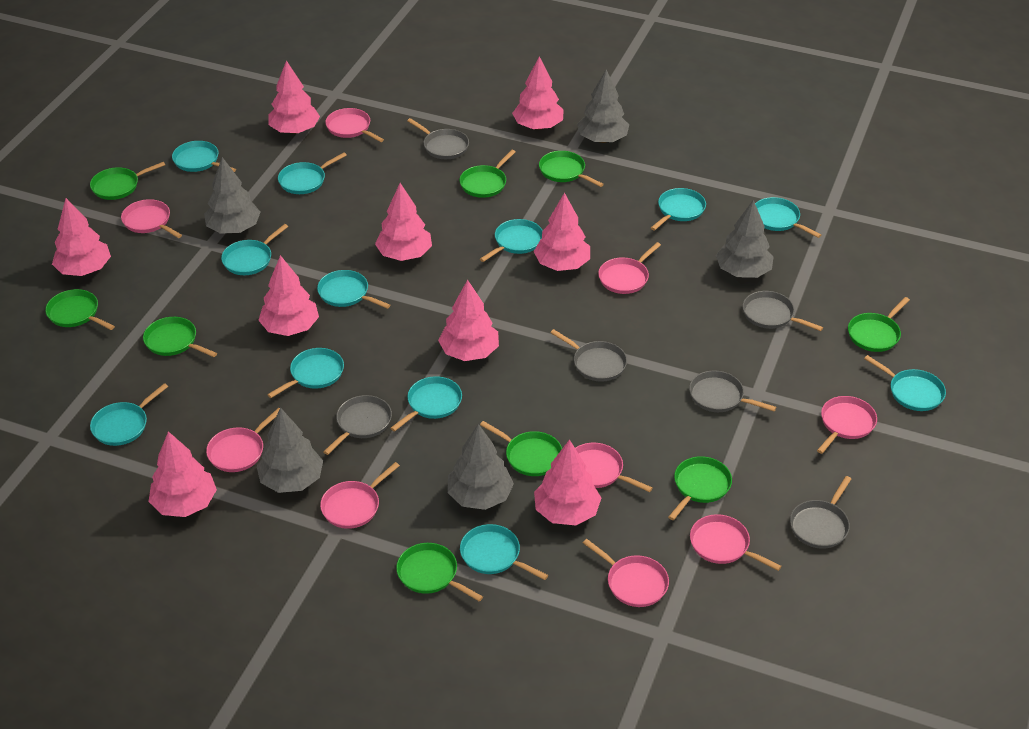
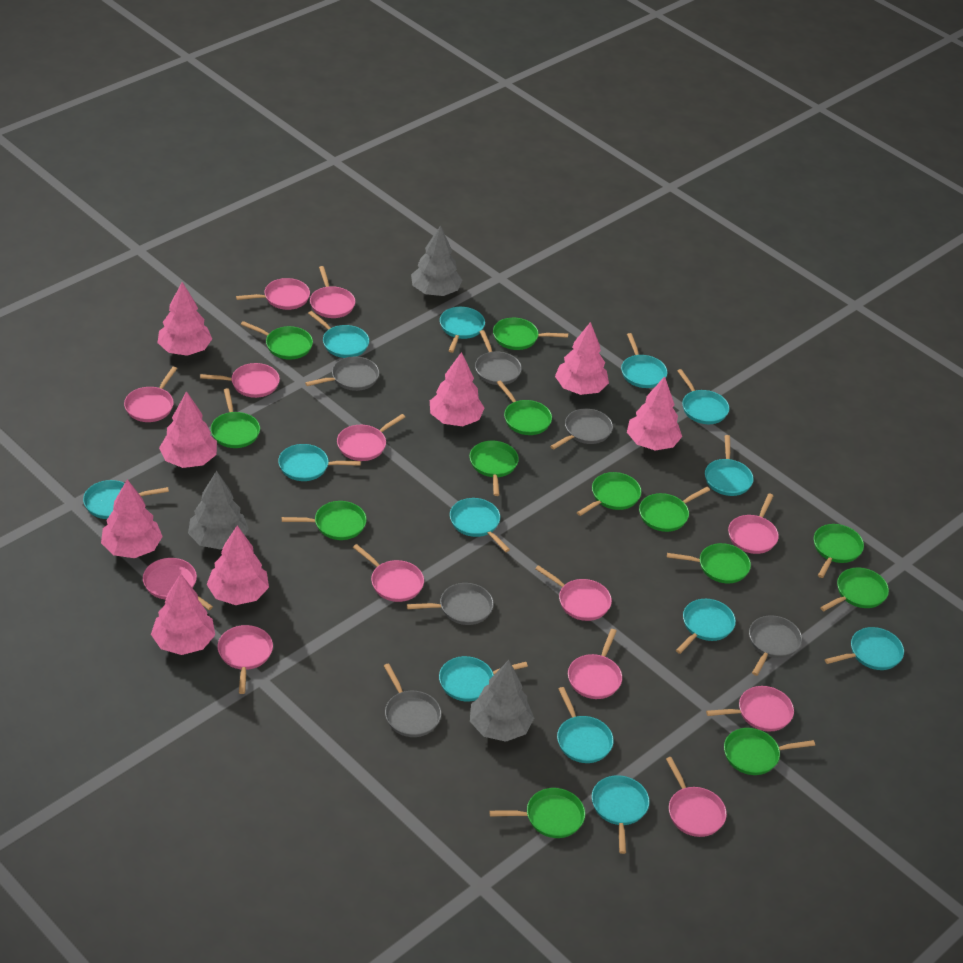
green pan: [45,289,115,330] [90,162,165,200] [143,317,217,357] [396,543,483,602] [459,150,516,198] [480,421,562,476] [539,151,604,187] [668,456,732,520] [848,297,910,352] = 9 -> [211,388,260,448] [241,321,313,360] [282,501,367,540] [469,441,519,496] [489,788,585,838] [493,318,568,350] [497,380,552,435] [577,472,641,516] [639,487,710,532] [667,543,751,583] [724,728,815,775] [814,524,864,578] [820,568,889,611] = 13
grey tree: [204,157,260,234] [257,408,323,493] [447,424,514,510] [577,69,629,143] [716,200,774,278] = 5 -> [188,471,249,550] [411,225,462,296] [470,660,534,742] = 3
pink pan: [121,199,182,238] [206,408,280,472] [320,462,400,529] [325,108,384,142] [575,443,652,492] [583,539,669,607] [598,242,661,294] [690,514,782,571] [817,396,877,454] = 9 -> [124,367,177,422] [143,558,213,610] [200,363,280,398] [217,625,273,694] [236,278,310,310] [310,266,355,318] [337,414,405,461] [353,544,424,602] [535,565,612,621] [568,629,622,699] [666,757,727,837] [706,686,794,732] [728,494,779,554] = 13
pink tree: [52,198,111,276] [149,431,217,517] [258,255,319,336] [268,60,320,134] [375,183,432,261] [438,280,499,361] [512,56,564,130] [533,193,590,271] [534,439,601,525] = 9 -> [101,479,163,558] [151,574,215,655] [158,282,212,356] [159,391,217,468] [207,525,269,605] [430,352,484,426] [555,322,609,395] [627,376,682,451] = 8
turquoise pan: [90,383,168,446] [172,141,236,172] [221,224,288,275] [267,348,344,398] [278,152,347,194] [317,270,390,309] [391,376,462,431] [460,524,548,580] [480,219,543,262] [651,188,706,231] [755,197,821,238] [864,355,946,411] = 12 -> [83,480,169,519] [278,444,361,481] [308,311,369,358] [439,656,528,701] [440,307,485,353] [450,498,510,552] [557,687,614,763] [592,775,650,854] [621,333,667,388] [676,599,736,654] [678,369,729,424] [705,435,754,496] [825,627,904,670] = 13

